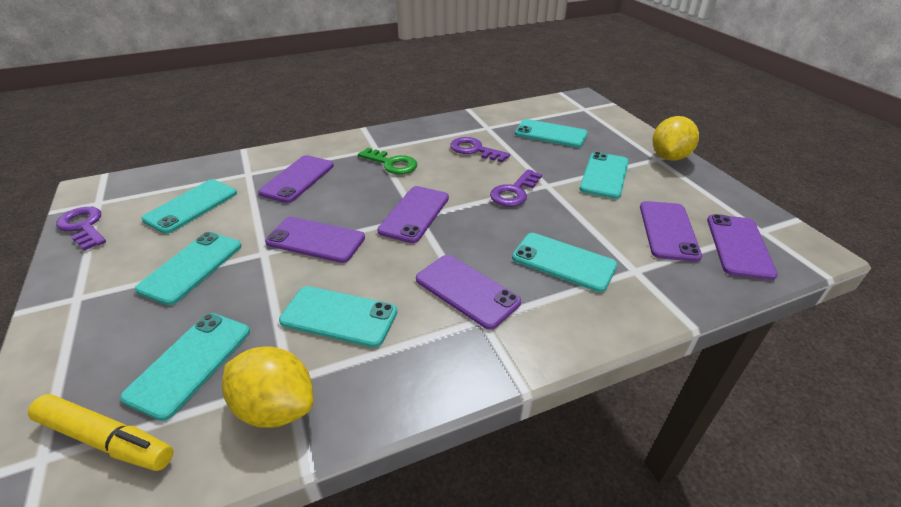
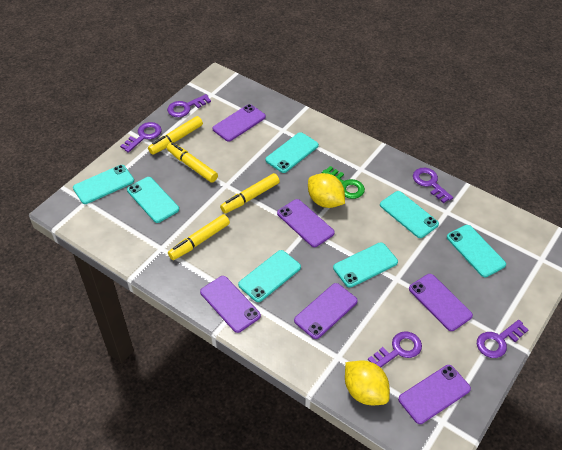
purple key: [56,207,106,251] [450,137,510,163] [490,169,542,207] = 3 -> [120,122,162,153] [167,94,211,117] [368,331,422,368] [413,168,453,203] [477,320,528,358] = 5
yellow marker: [28,394,173,471] = 1 -> [148,116,203,155] [167,142,218,183] [168,214,230,260] [220,173,280,214] = 4

